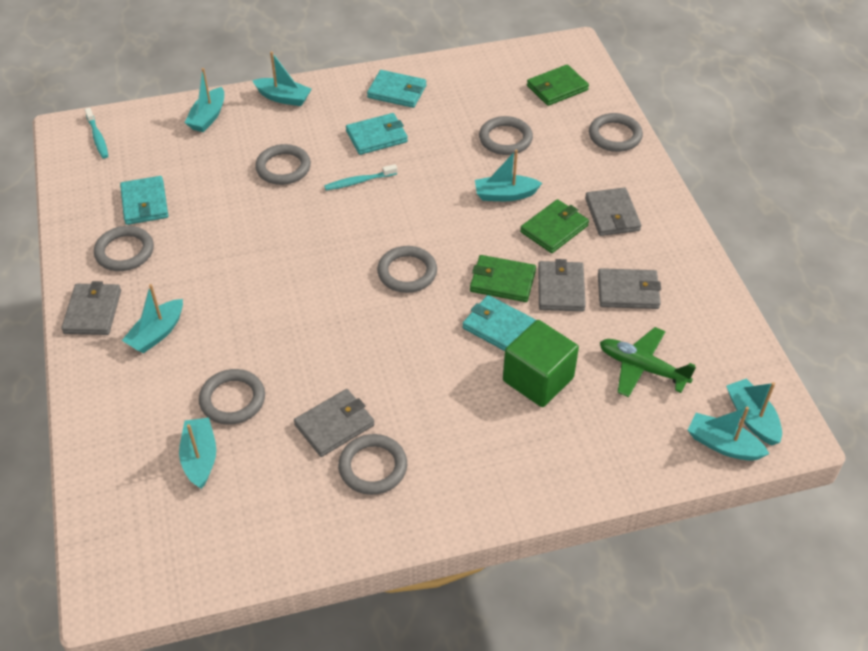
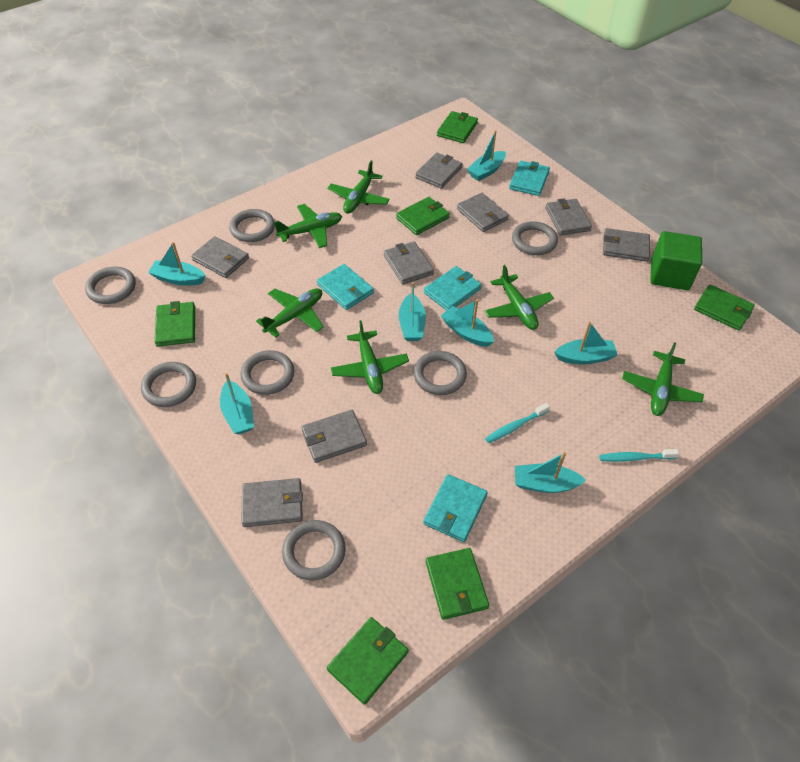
green plane: [600,327,696,397] = 1 -> [256,288,324,338] [274,204,342,248] [327,160,390,214] [331,320,409,394] [485,265,554,330] [622,342,704,416] = 6
green wallet: [470,255,536,302] [520,199,589,253] [527,64,589,106] = 3 -> [154,301,195,347] [327,617,408,705] [396,197,450,235] [426,548,489,620] [437,111,478,143] [694,284,755,331] = 6
grey wallet: [61,281,121,335] [294,389,375,457] [538,259,586,311] [585,187,641,236] [598,268,661,309] = 5 -> [191,236,249,278] [241,478,303,527] [302,410,367,463] [384,241,434,284] [415,153,462,189] [457,193,509,232] [545,198,592,236] [603,228,650,262] = 8

